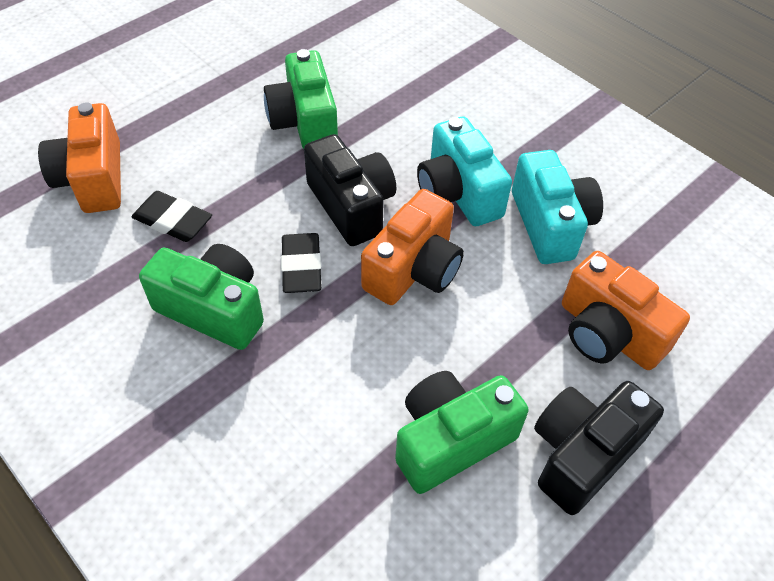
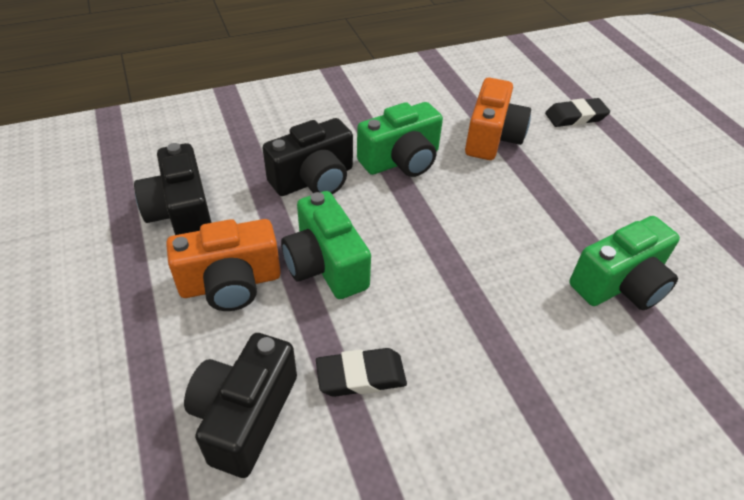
black camera: [304,134,396,246] [534,381,664,515] = 2 -> [134,143,211,235] [184,333,297,478] [263,118,353,196] = 3
orange camera: [38,102,121,213] [361,189,464,305] [562,251,690,370] = 3 -> [166,219,281,311] [465,78,531,160] = 2
turquoise camera: [417,117,512,226] [512,150,603,264] = 2 -> none = 0

